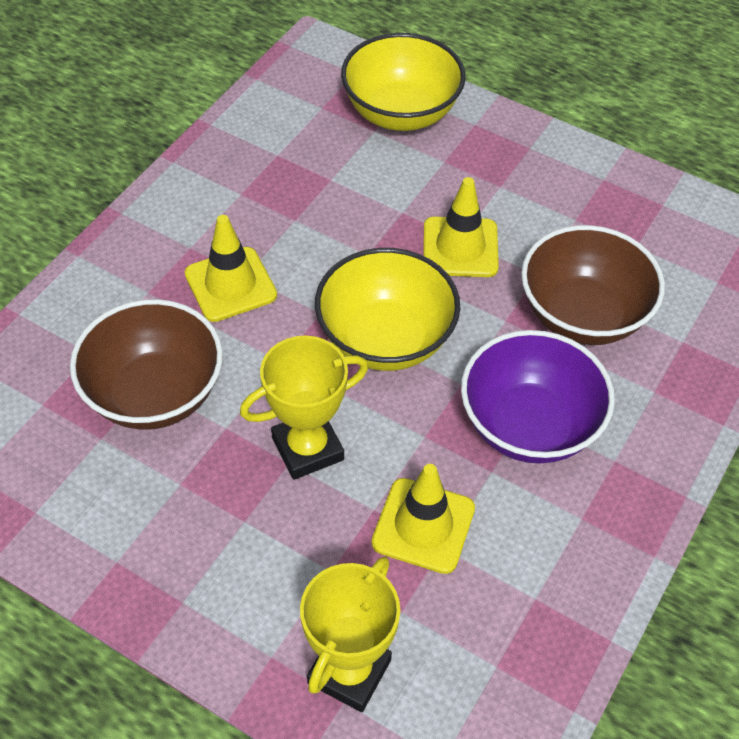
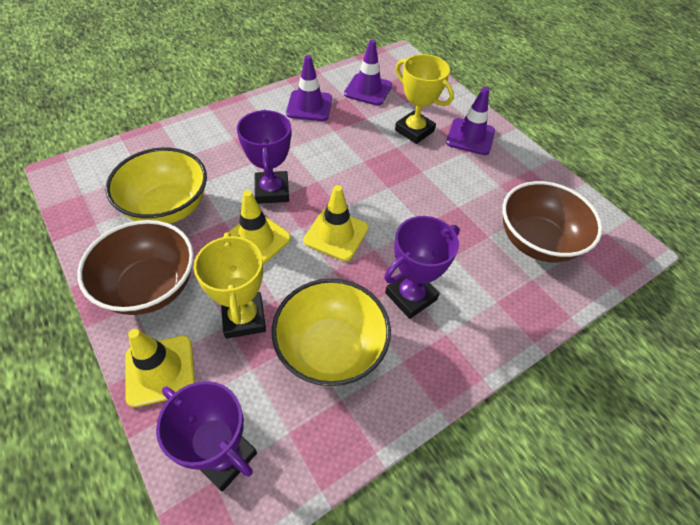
purple bowl: [461,330,615,464] = 1 -> none = 0
purple traffic cone: none = 0 -> [286,55,332,121] [344,40,392,106] [446,87,495,155] = 3
purple trophy: none = 0 -> [156,381,257,492] [237,110,291,204] [384,216,460,319] = 3

